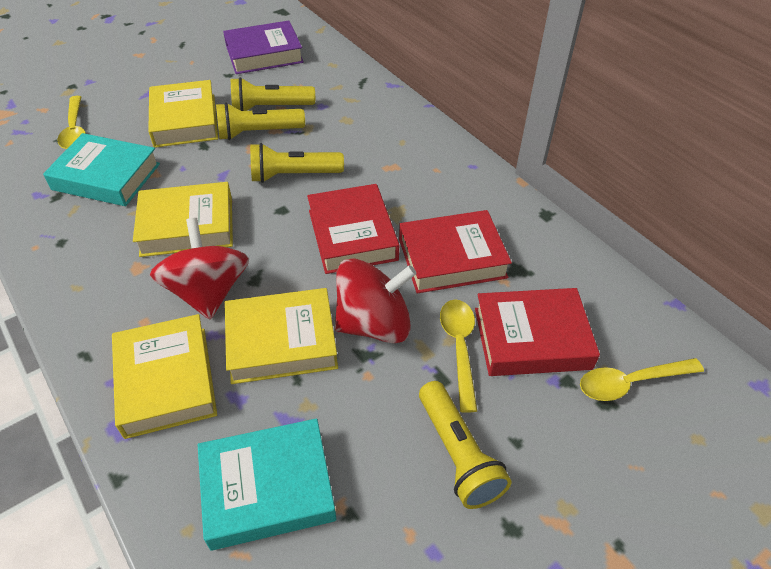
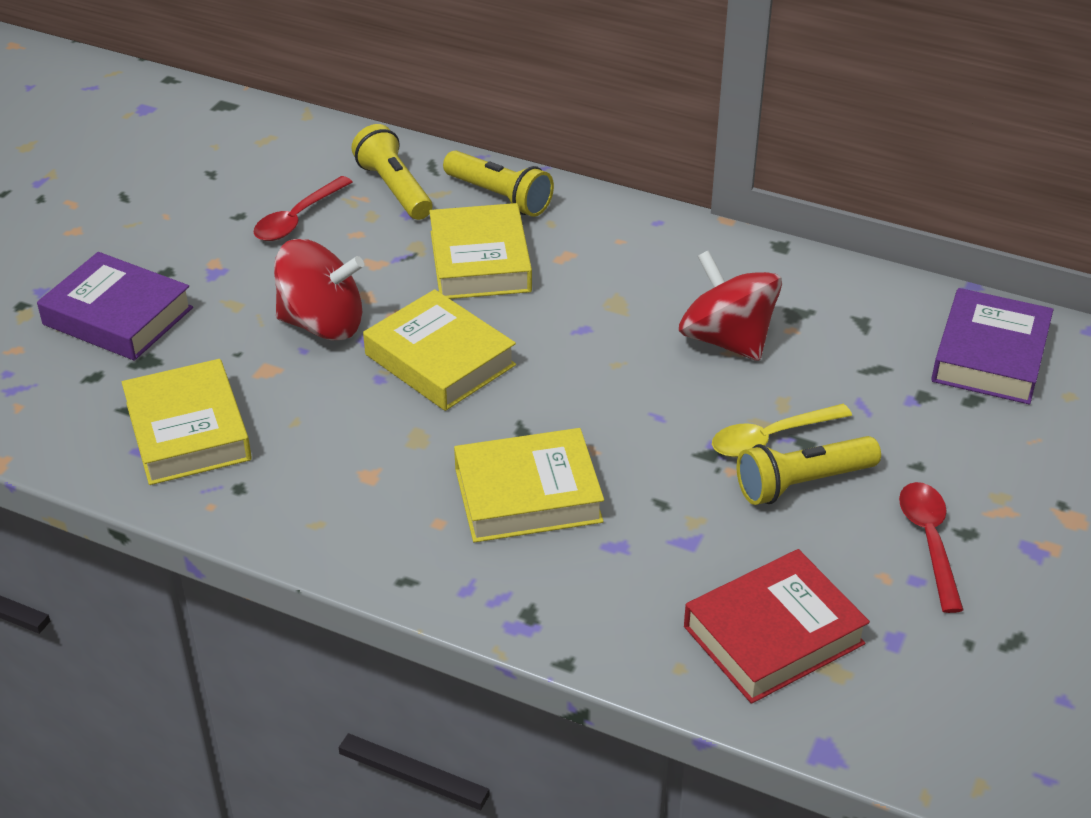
purple book: [223,20,304,74] = 1 -> [37,252,193,361] [931,288,1053,404] = 2
red book: [307,184,399,274] [399,210,512,294] [475,288,600,376] = 3 -> [684,549,870,704] = 1
red spoon: none = 0 -> [253,176,352,241] [899,482,963,613] = 2
turquoise book: [43,133,160,206] [198,418,337,551] = 2 -> none = 0
yellow flashlight: [216,103,305,140] [231,77,315,111] [250,143,344,183] [419,381,511,509] = 4 -> [351,124,432,220] [443,150,554,217] [737,436,881,505] = 3
yellow spoon: [57,96,86,149] [440,300,477,413] [580,358,704,401] = 3 -> [712,404,852,457] = 1

